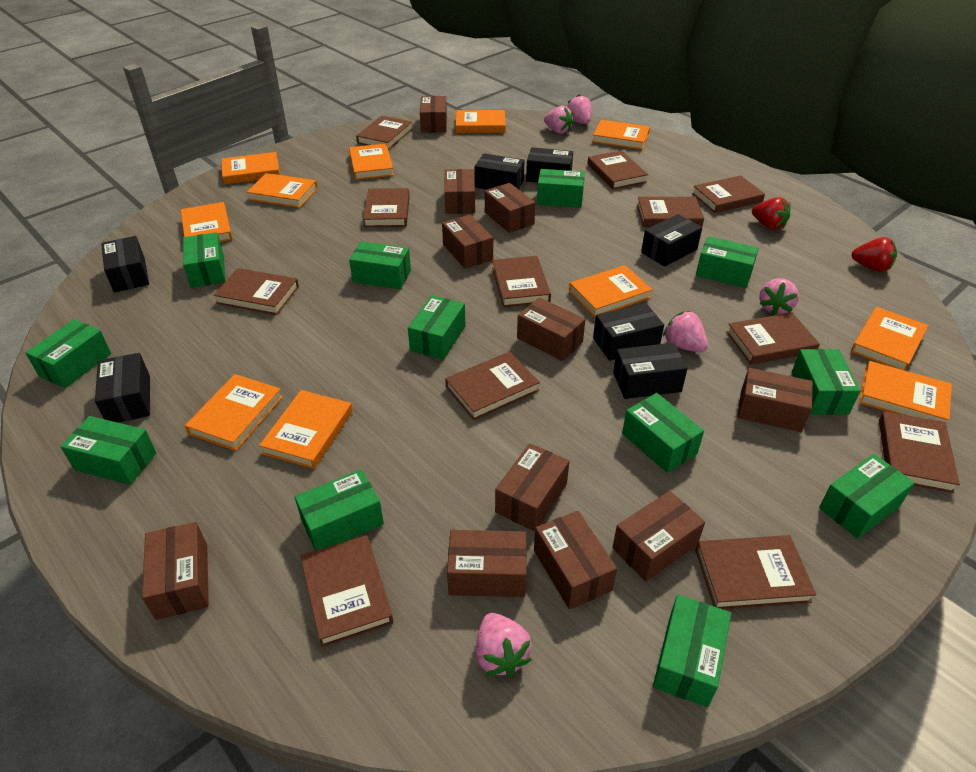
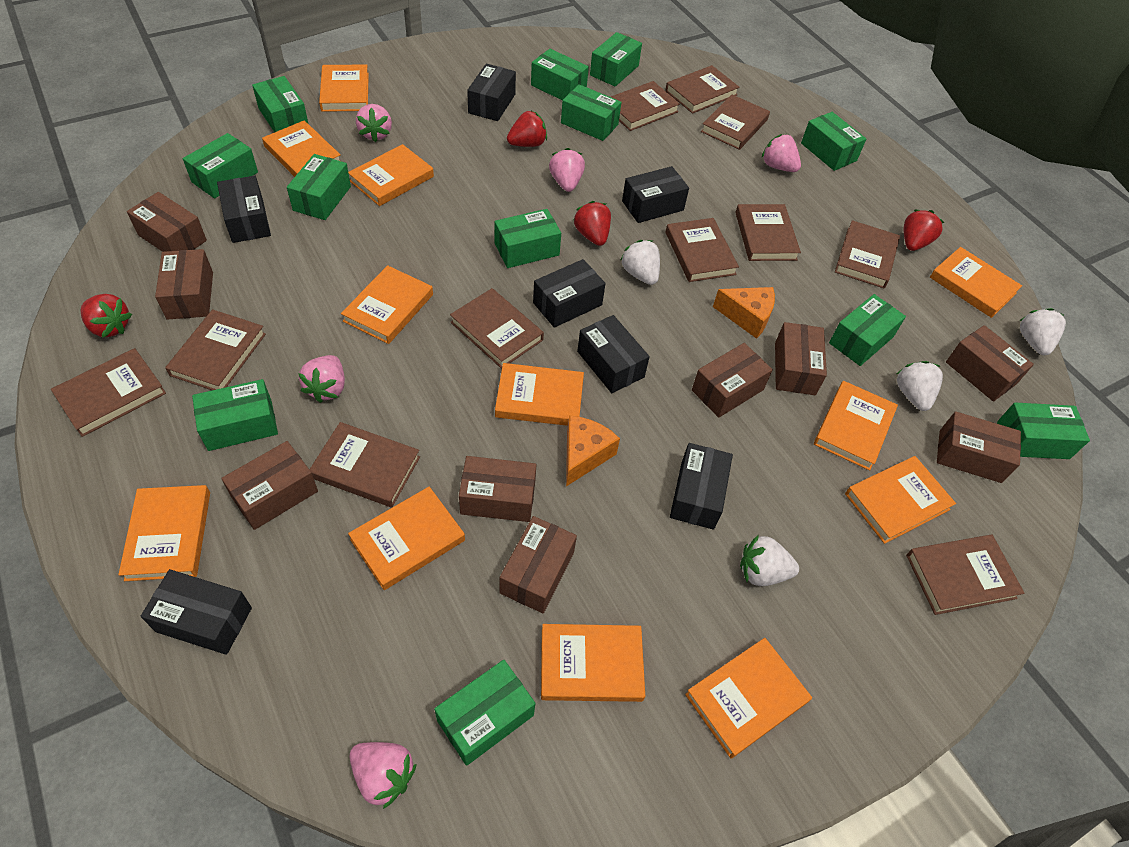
brown book: [214,268,299,315] [300,535,393,647] [356,115,413,150] [363,188,410,227] [445,351,540,420] [492,256,551,307] [587,150,648,189] [637,197,704,227] [692,175,765,213] [695,535,816,609] [726,313,820,365] [879,411,960,493] = 12 -> [51,348,166,437] [165,309,266,390] [309,422,420,507] [450,288,544,369] [611,81,680,131] [665,65,740,114] [665,218,739,282] [701,95,770,150] [735,204,801,261] [835,220,900,288] [906,535,1024,615] = 11
brown box: [142,522,209,620] [420,96,447,133] [442,215,493,269] [444,169,475,214] [447,530,527,597] [485,183,535,233] [495,443,569,532] [517,297,586,361] [534,511,617,610] [612,491,705,582] [737,368,813,432] = 11 -> [127,192,207,252] [155,249,213,320] [221,441,318,530] [459,456,536,522] [500,516,577,613] [692,343,773,418] [775,322,827,395] [937,411,1021,483] [946,325,1034,402] = 9
orange book: [181,202,232,242] [185,374,283,451] [222,152,280,184] [247,173,317,208] [259,390,353,469] [349,143,394,180] [456,110,506,133] [569,265,652,317] [593,120,650,150] [851,307,928,371] [859,361,952,422] = 11 -> [118,485,210,581] [262,120,340,177] [319,65,369,112] [341,265,433,344] [348,144,434,206] [348,487,465,590] [495,363,584,426] [541,624,645,702] [685,638,812,758] [814,381,898,471] [845,456,956,544] [930,247,1022,318] = 12
orange cheese: none = 0 -> [566,416,620,486] [713,287,775,339] = 2
red strawberry: [752,197,791,230] [851,237,897,272] = 2 -> [81,294,132,338] [507,111,547,147] [574,201,611,246] [904,209,944,251] = 4
white strawberry: none = 0 -> [620,240,660,285] [740,535,799,586] [897,361,943,411] [1019,308,1066,355] = 4

